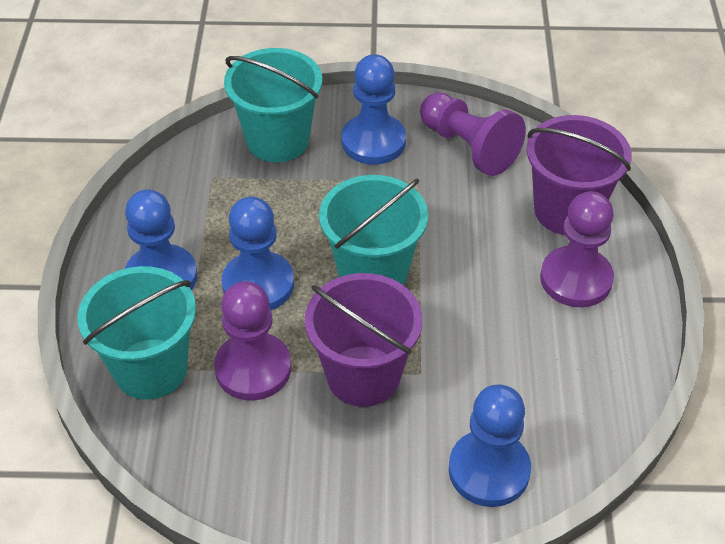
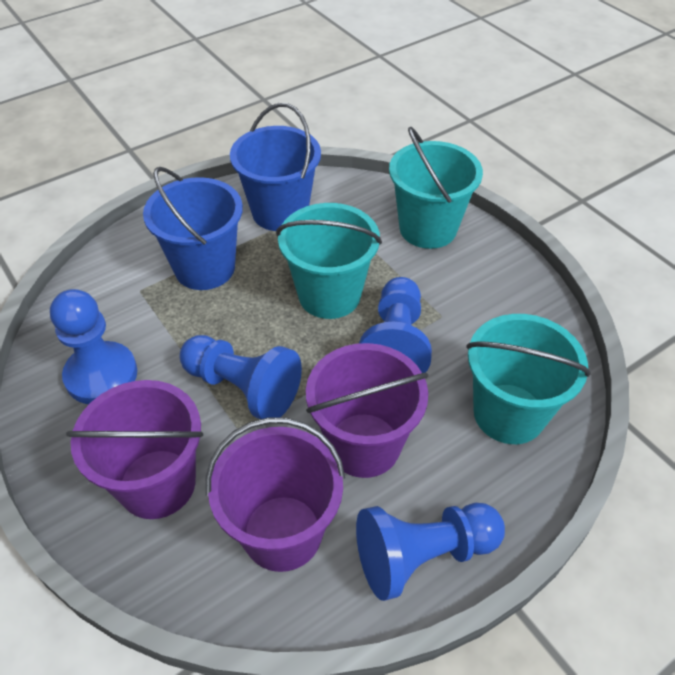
blue bucket: none = 0 -> [143,167,243,290] [230,103,321,231] = 2
purple bucket: [305,273,422,407] [526,115,632,235] = 2 -> [66,380,203,519] [206,417,345,572] [306,343,428,478] = 3
purple pawn: [214,281,291,400] [420,92,526,176] [540,191,614,307] = 3 -> none = 0

